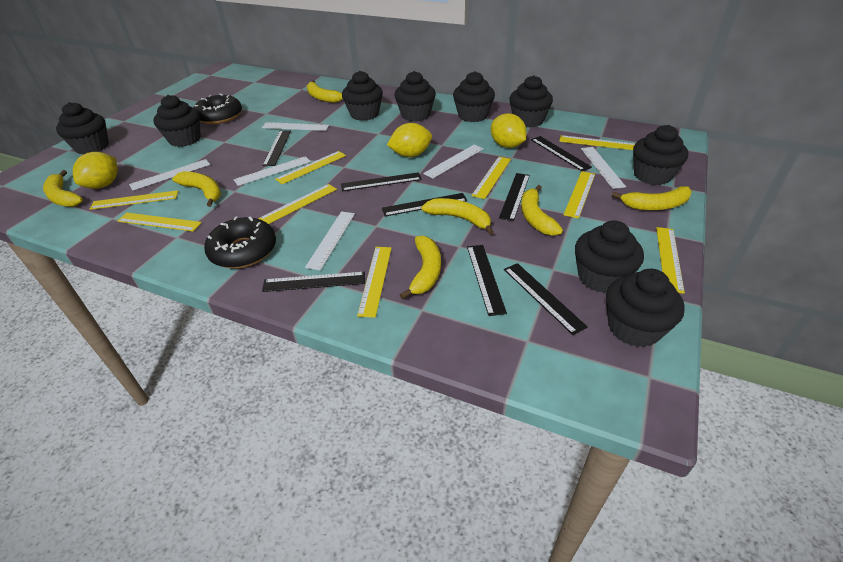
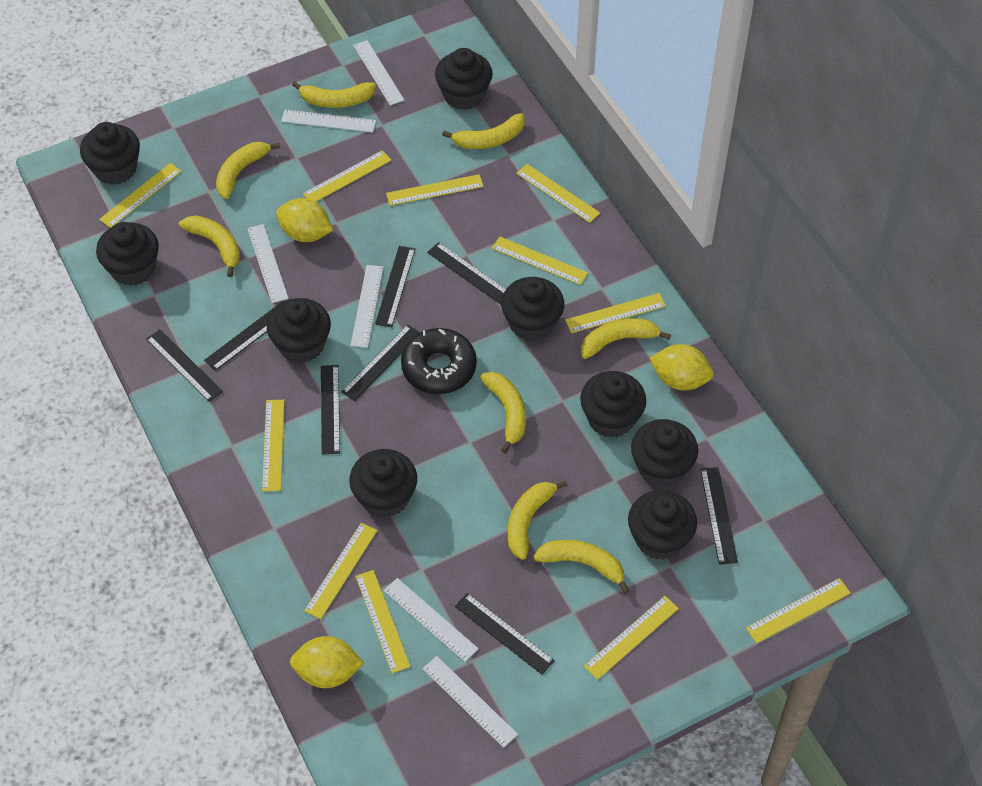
black donut: [193,94,242,124] [204,217,276,269] = 2 -> [401,328,477,394] = 1
yellow banana: [43,170,83,207] [172,171,221,207] [307,80,343,103] [400,235,441,299] [421,198,494,235] [521,185,563,236] [612,186,692,210] = 7 -> [179,215,240,277] [216,142,280,199] [292,81,376,108] [442,113,525,149] [480,372,526,453] [508,480,568,560] [534,540,630,594] [581,318,671,359] = 8
yellow ruler: [90,190,178,210] [117,213,202,232] [259,184,337,224] [275,151,346,184] [357,247,392,318] [471,157,511,199] [559,135,635,150] [564,171,595,219] [656,227,685,294] = 9 -> [99,163,182,228] [262,400,284,491] [303,150,392,202] [304,523,377,619] [355,570,411,673] [386,174,484,206] [492,237,588,285] [516,164,600,223] [565,293,666,333] [584,596,679,680] [746,578,851,643] = 11

